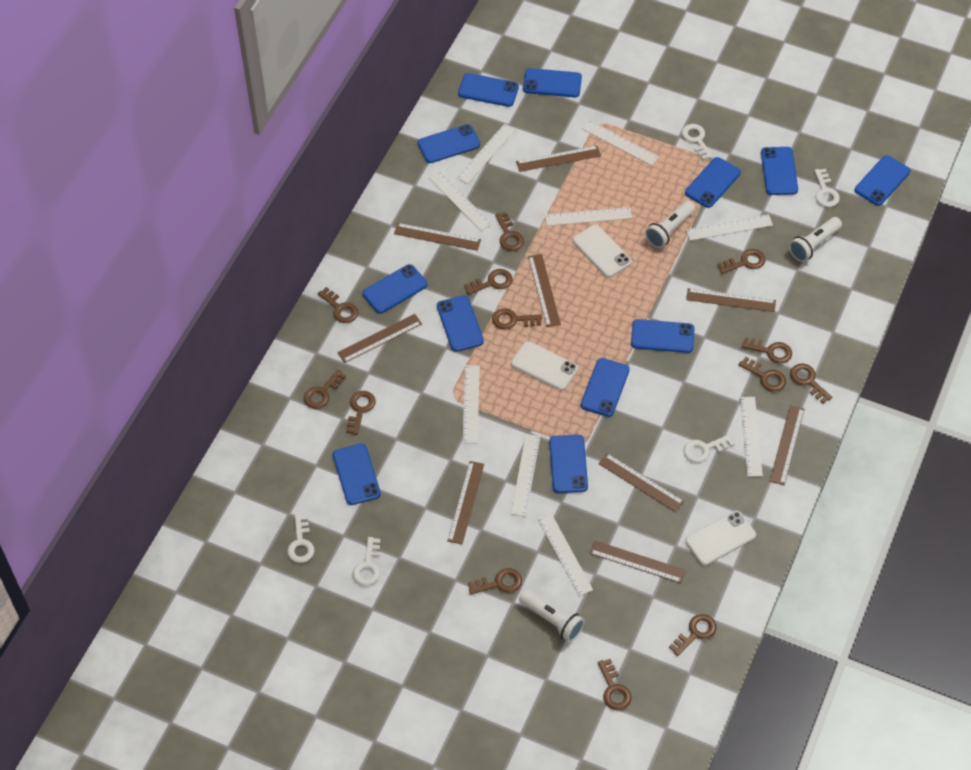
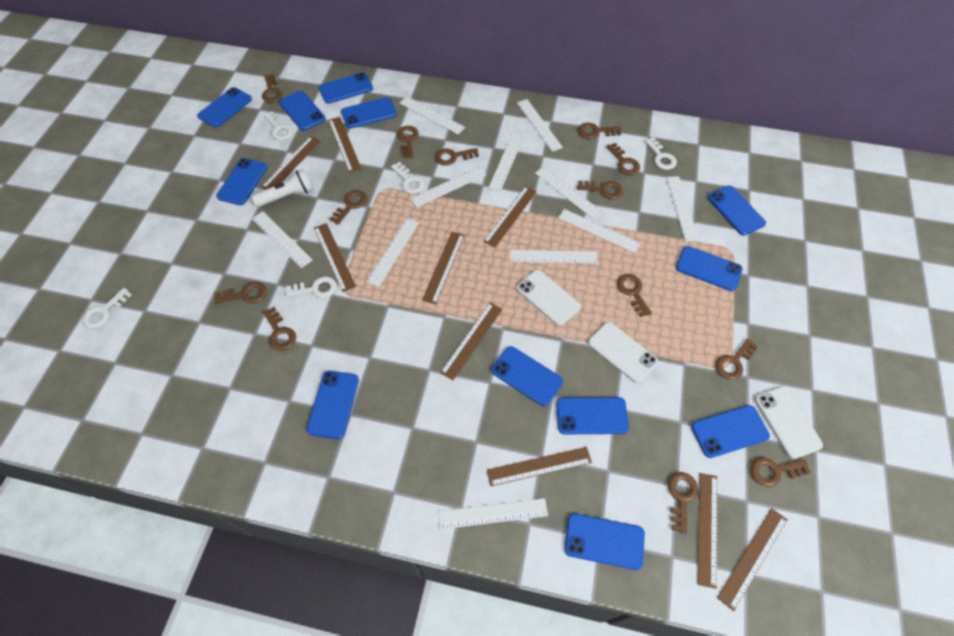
white flashlight: [519,590,585,642] [645,200,695,248] [789,217,842,262] = 3 -> [252,169,313,207] = 1
white ruler: [429,171,492,231] [456,124,516,184] [462,365,480,443] [511,434,541,517] [537,513,593,596] [545,207,632,226] [581,120,659,166] [686,214,773,241] [740,397,763,477] = 9 -> [252,211,313,268] [366,218,419,287] [400,96,465,134] [410,166,486,207] [438,498,548,529] [488,133,524,192] [510,250,598,264] [517,99,563,152] [535,166,603,220] [558,209,641,253] [666,176,699,242] = 11

